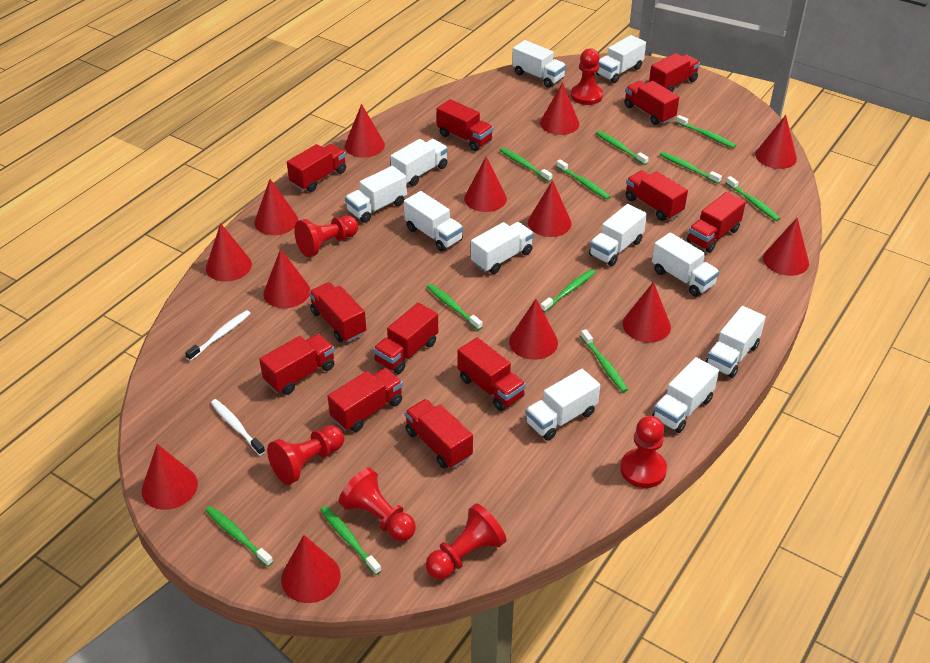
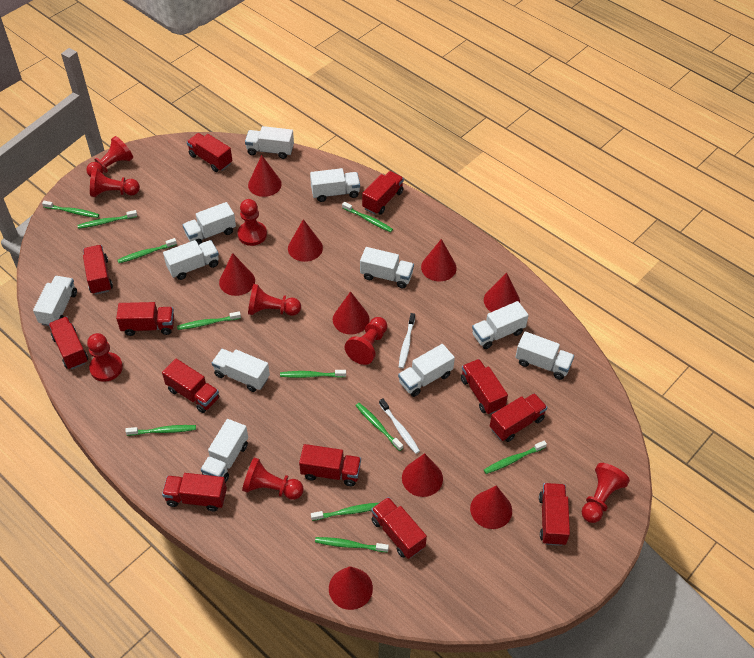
red cone: [142,444,198,510] [206,223,252,282] [254,179,298,235] [263,249,310,308] [281,535,341,603] [345,104,385,158] [464,156,507,212] [509,299,558,360] [528,180,571,237] [540,82,579,135] [623,282,671,342] [755,115,797,169] [763,218,809,276] = 13 -> [219,253,255,296] [248,155,282,197] [288,219,323,262] [329,566,373,610] [333,291,370,334] [402,453,443,497] [421,239,457,281] [470,485,512,529] [484,273,520,312] = 9
red pawn: [267,425,344,485] [294,216,358,257] [339,468,416,541] [426,503,507,579] [571,48,603,105] [620,416,667,488] = 6 -> [86,136,133,177] [87,333,123,382] [90,168,140,197] [237,199,267,246] [242,457,304,500] [248,284,301,316] [345,317,387,365] [582,463,630,523] = 8

